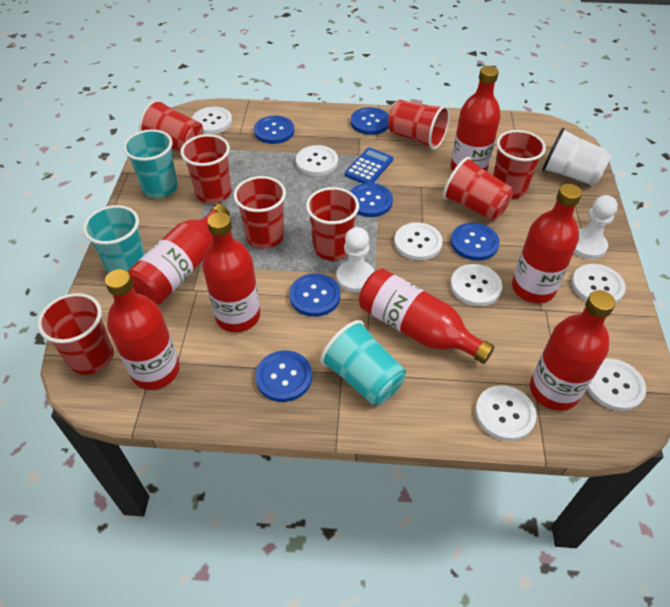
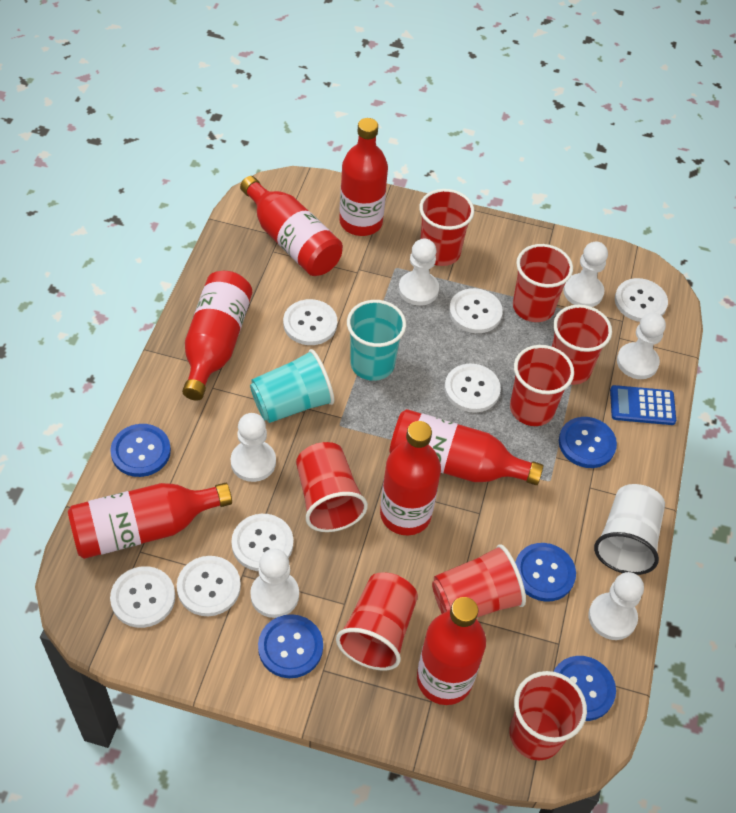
blue button: [254,116,294,144] [255,350,312,402] [289,273,341,317] [350,183,393,217] [351,107,389,135] [451,223,500,261] = 6 -> [110,424,171,477] [258,614,323,678] [515,543,576,602] [553,656,616,721] [559,417,617,468] = 5
turquoise cup: [83,205,145,274] [123,129,178,198] [320,320,406,405] = 3 -> [250,349,334,423] [347,300,406,381] = 2
white pawn: [336,227,374,293] [574,195,618,259] = 2 -> [231,413,276,482] [250,549,299,618] [399,238,439,306] [563,241,608,307] [588,572,644,640] [617,313,666,379] = 6

